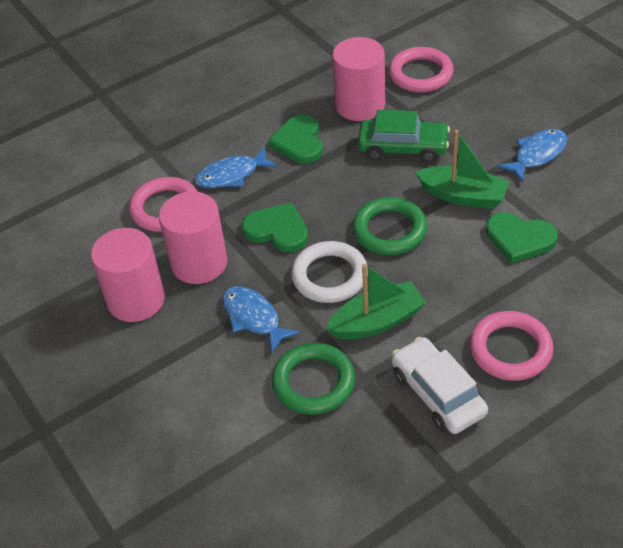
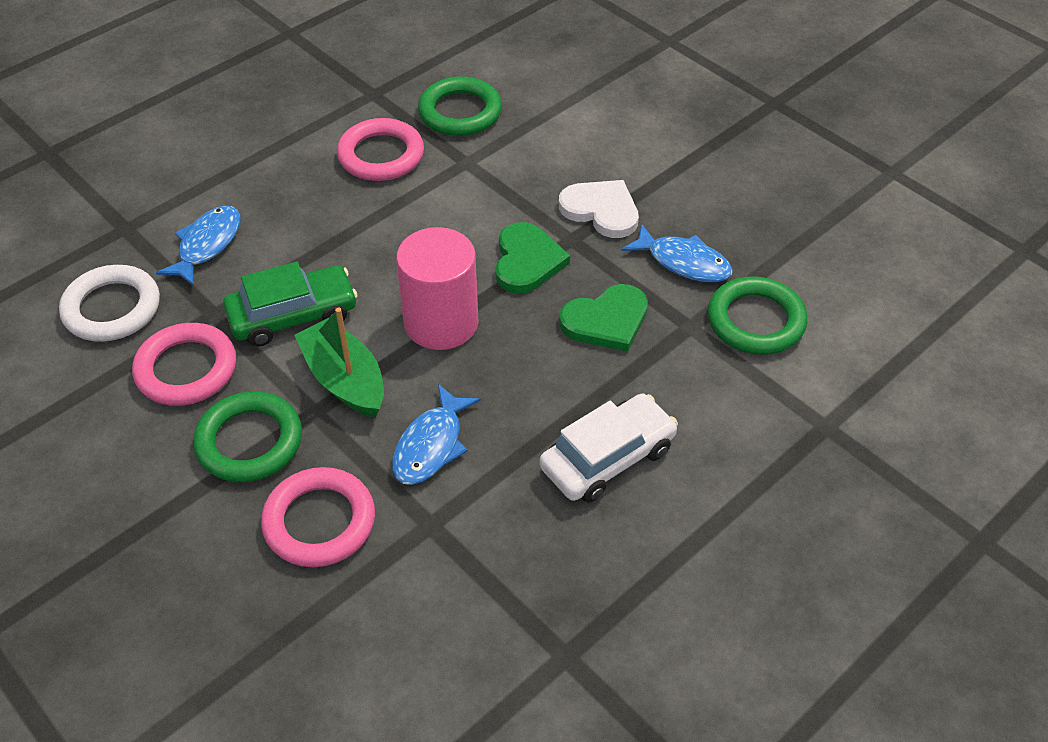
green boat: [326,264,426,340] [415,130,509,209] = 2 -> [294,307,384,418] = 1
green heart: [242,202,308,252] [268,114,323,163] [486,212,558,263] = 3 -> [495,222,570,294] [559,284,648,352] = 2
green ring: [272,343,355,415] [352,197,427,255] = 2 -> [193,391,302,482] [418,77,502,136] [708,276,807,355] = 3
pink cylinder: [91,228,165,322] [159,191,227,284] [332,37,385,121] = 3 -> [396,227,478,350] = 1
white heart: none = 0 -> [559,180,639,238] = 1

